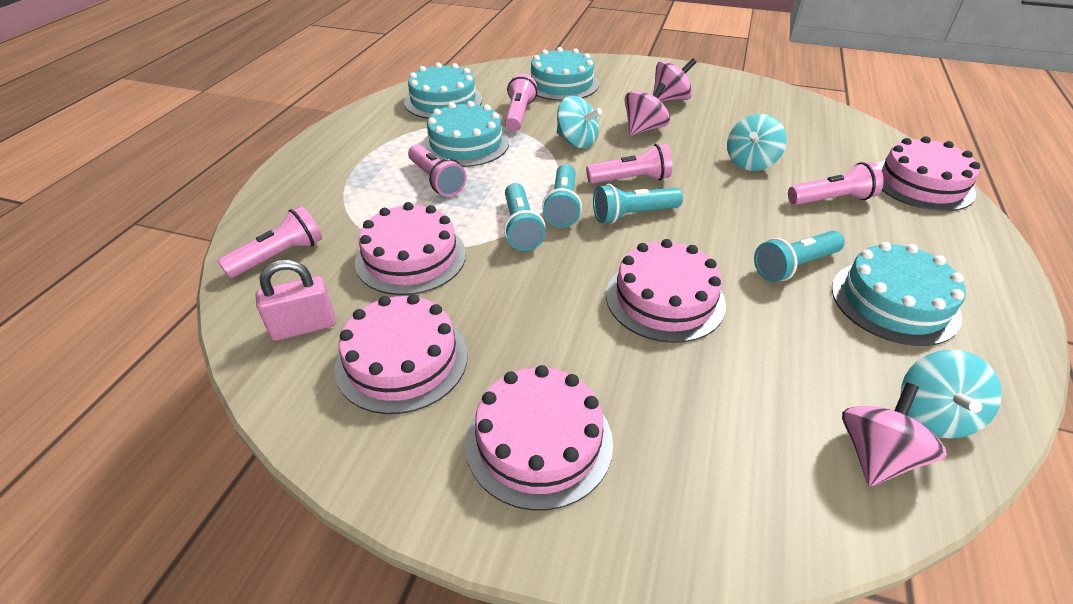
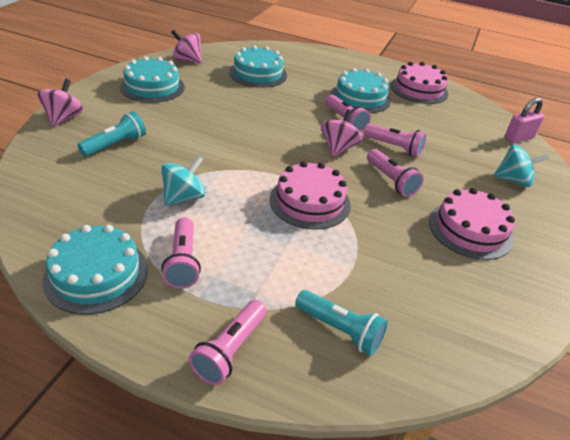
pink cake: [335,294,468,414] [355,202,466,295] [465,365,613,510] [606,239,726,343] [877,136,980,211] = 5 -> [270,161,351,229] [391,62,448,104] [429,188,515,260] = 3
turquoise flashlight: [504,183,546,251] [542,164,582,228] [593,184,683,224] [754,231,845,282] = 4 -> [78,111,146,157] [295,290,388,355] = 2
turquoise spinning top: [557,96,602,149] [727,114,787,171] [901,350,1002,439] = 3 -> [161,156,206,206] [493,145,549,187] = 2

